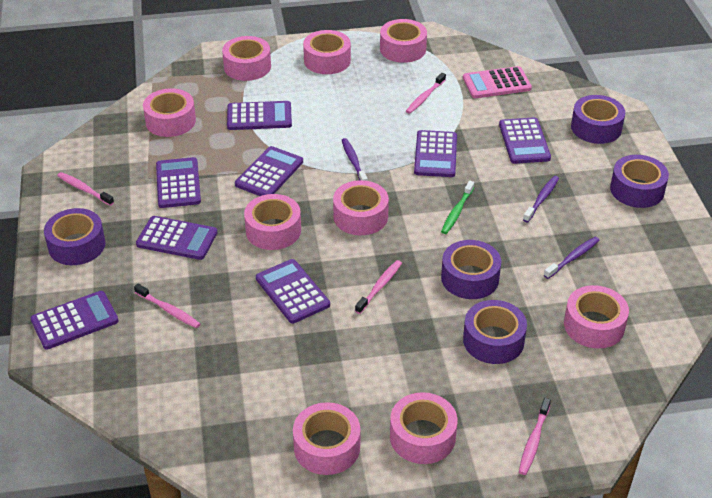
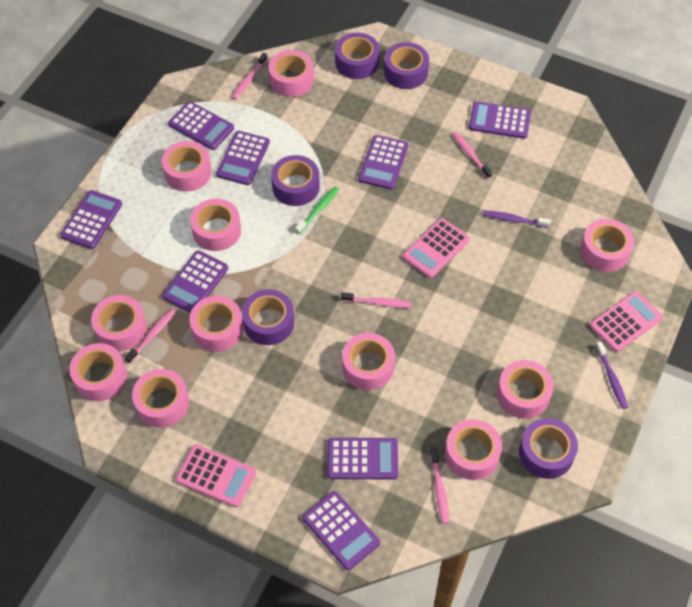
pink calculator: [463,66,532,98] = 1 -> [176,444,256,507] [403,218,470,278] [590,291,663,352] = 3
pink tape: [143,88,196,137] [222,36,271,81] [244,194,301,250] [293,402,360,475] [303,30,351,74] [333,180,389,235] [380,19,427,63] [390,392,457,464] [564,285,629,348] = 9 -> [69,343,127,401] [91,295,147,351] [132,369,189,428] [162,141,212,191] [189,296,243,352] [190,199,241,251] [268,50,314,97] [342,333,395,390] [445,419,502,480] [497,360,554,419] [580,219,634,272] = 11
purple toothbrush: [342,138,368,181] [523,176,559,222] [544,237,600,279] = 3 -> [482,210,551,228] [595,341,628,409] = 2

